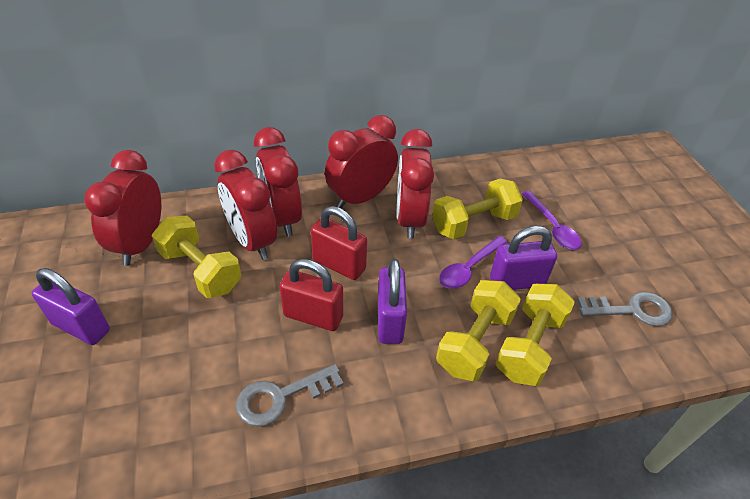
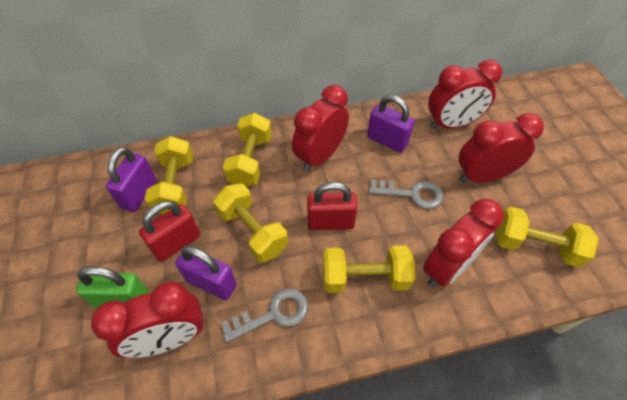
green padlock: none = 0 -> [76,266,150,309] = 1
purple spoon: [439,236,507,289] [522,191,582,250] = 2 -> none = 0
yellow dumbbell: [152,216,241,298] [432,179,523,239] [436,280,521,381] [495,284,575,386] = 4 -> [145,136,193,214] [213,183,288,263] [223,113,272,187] [323,246,415,293] [495,207,599,268] = 5

